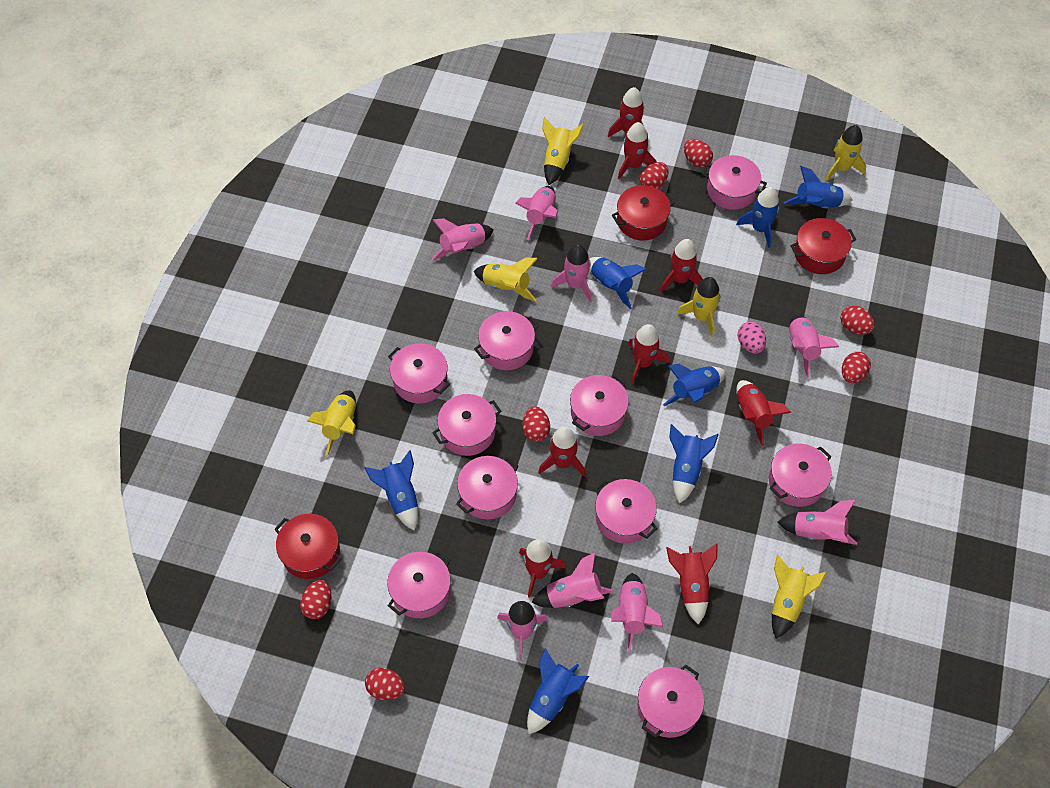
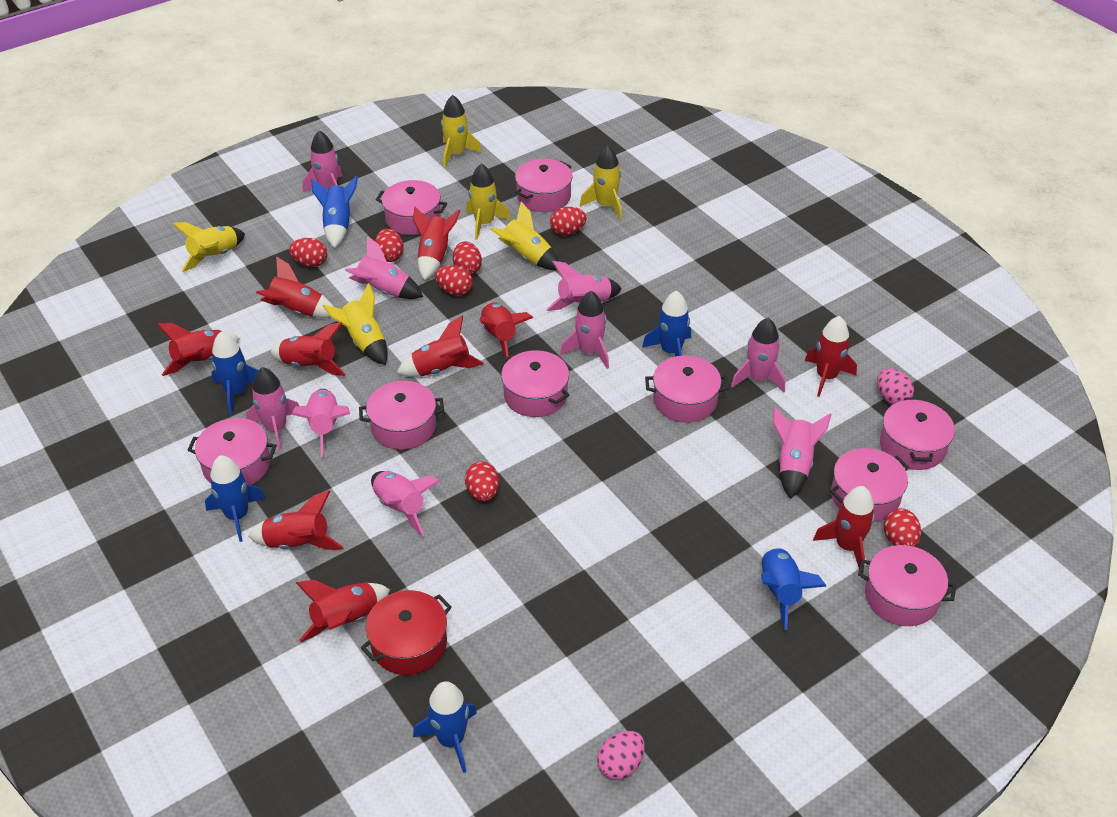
blue rocket: [364,450,418,530] [527,648,589,734] [589,257,647,309] [663,364,725,406] [669,424,719,504] [736,187,779,248] [784,166,853,208] = 7 -> [205,455,265,542] [211,332,258,415] [311,175,358,248] [413,681,477,773] [642,291,691,357] [761,545,827,630] = 6
pink egg: [738,322,766,354] = 1 -> [597,731,645,780] [877,368,914,405] = 2
pink pot: [387,551,451,618] [388,343,450,404] [432,394,501,456] [456,456,519,519] [474,311,539,370] [570,374,629,436] [595,479,658,544] [637,664,704,738] [702,155,767,210] [769,444,832,507] = 10 -> [187,418,277,485] [359,381,444,450] [376,180,447,235] [501,350,569,417] [515,159,573,212] [645,355,729,423] [830,448,909,522] [858,545,957,626] [880,397,955,470] = 9
pink rocket: [432,218,493,260] [497,601,548,660] [515,186,558,240] [531,553,613,608] [551,244,591,302] [611,573,663,652] [777,500,857,545] [789,314,839,378] = 8 -> [246,367,299,451] [291,389,350,457] [303,130,343,192] [345,236,423,299] [371,471,440,536] [546,261,622,311] [560,291,609,369] [731,318,785,392] [773,407,832,499] = 9
red pot: [274,514,341,579] [612,185,675,241] [791,218,856,274] = 3 -> [361,590,452,675] = 1
red rocket: [519,539,566,598] [538,426,586,477] [608,87,648,138] [618,122,657,179] [628,324,669,383] [660,239,703,292] [666,543,718,624] [737,380,791,446] = 8 -> [156,323,240,376] [248,491,344,550] [256,256,334,318] [270,322,346,376] [296,579,390,642] [397,315,484,377] [413,207,461,281] [479,302,533,358] [805,316,857,397] [813,486,875,570] = 10

